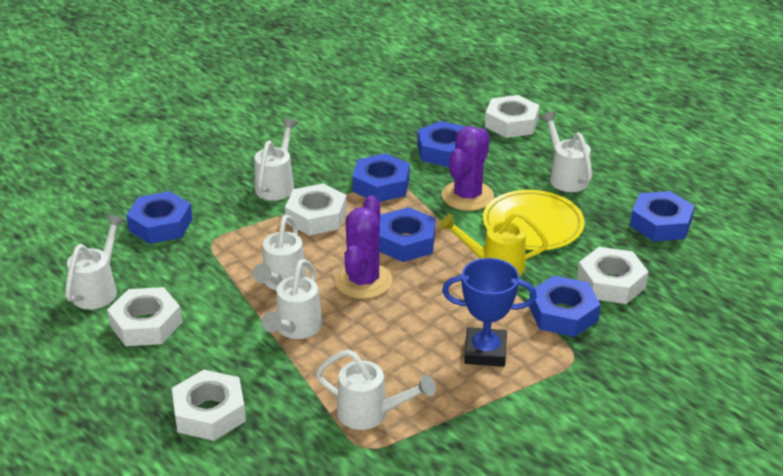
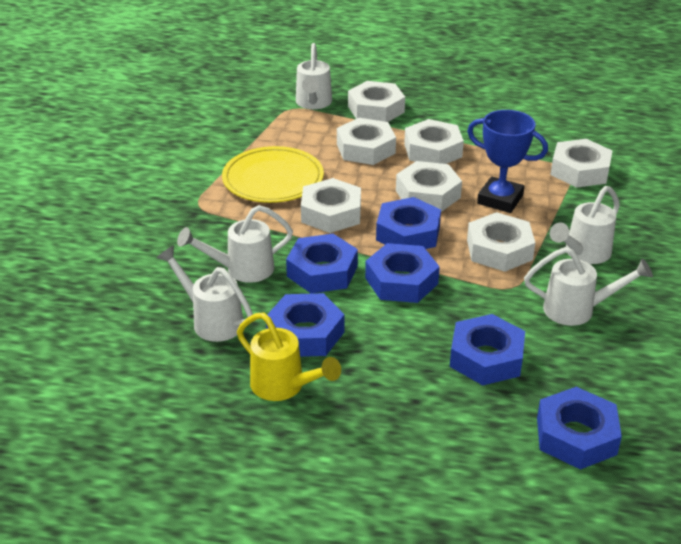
purple cactus: [335,196,393,299] [442,126,494,211] = 2 -> none = 0
white nut: [107,287,182,346] [172,370,246,441] [285,183,347,235] [485,95,539,138] [577,247,648,304] = 5 -> [301,178,361,233] [337,118,396,165] [348,81,405,122] [396,161,462,212] [404,119,464,164] [467,212,535,272] [550,139,612,188] = 7
white watering can: [65,215,125,309] [252,215,307,291] [255,118,298,201] [261,259,322,339] [316,350,436,430] [540,112,592,192] = 6 -> [157,245,253,342] [177,205,293,283] [296,43,332,109] [524,247,653,326] [550,186,620,264] = 5

